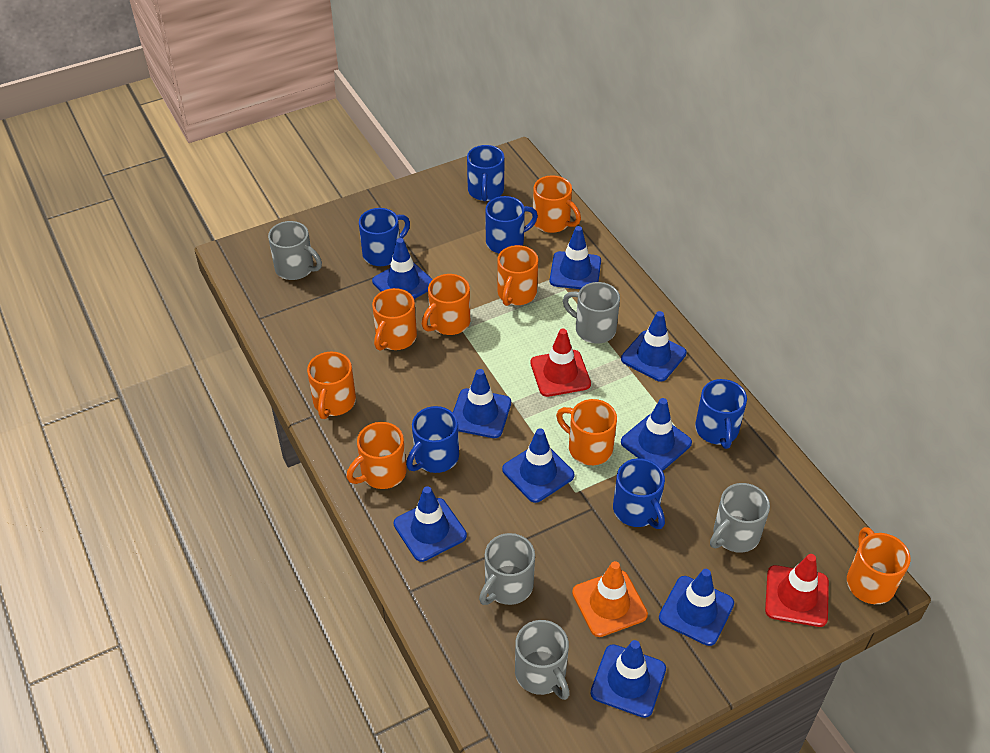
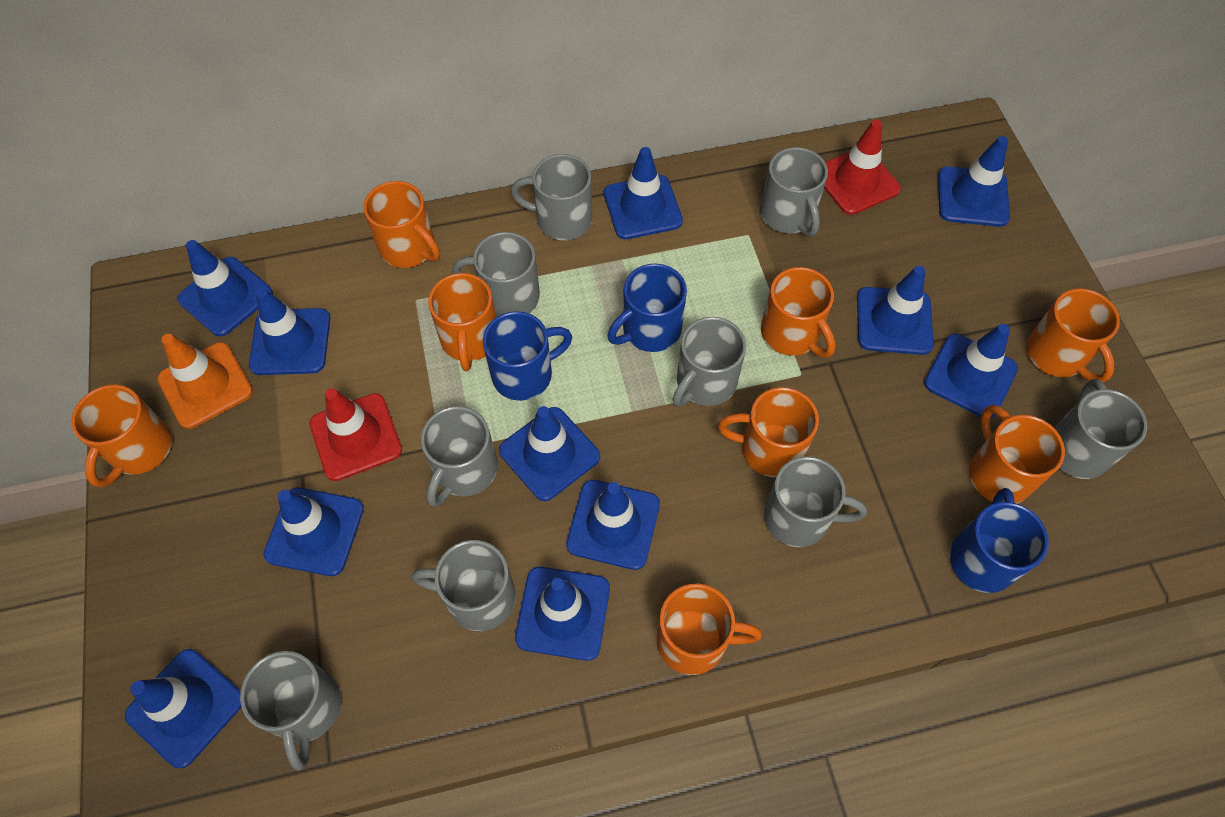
blue mug: [359,208,410,266] [406,406,459,473] [467,145,505,201] [485,196,538,253] [613,458,665,529] [695,379,747,449] = 6 -> [483,311,573,401] [607,264,687,352] [950,488,1049,593] = 3
blue traffic cone: [372,238,433,299] [394,486,467,562] [453,369,511,438] [502,428,575,503] [550,226,601,289] [590,640,666,718] [621,311,687,382] [621,398,692,471] [659,569,734,646] = 9 -> [125,649,241,768] [177,240,273,336] [249,288,330,375] [263,488,364,576] [499,406,600,501] [515,567,610,661] [566,480,660,570] [604,147,683,240] [857,266,934,355] [924,324,1018,419] [938,136,1010,227] = 11
grey mug: [268,221,322,280] [479,533,535,605] [515,620,570,700] [563,282,620,344] [710,483,770,553] = 5 -> [240,651,341,771] [412,540,516,631] [421,406,498,507] [453,232,540,317] [511,154,592,240] [672,317,746,407] [760,147,828,237] [764,456,867,547] [1054,379,1147,479] = 9

